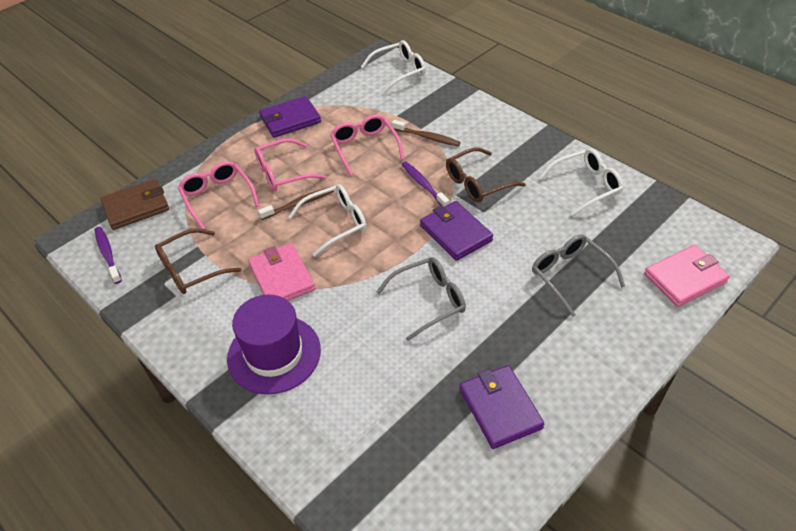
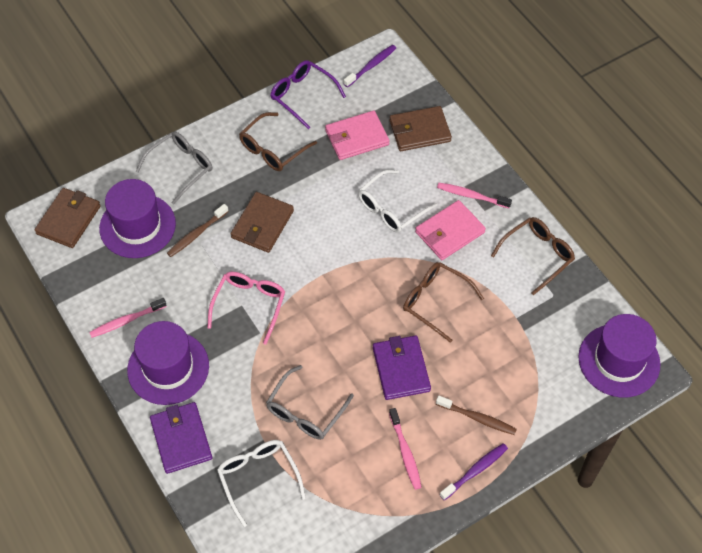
brown glasses: [155,228,241,294] [446,148,525,203] = 2 -> [239,112,317,171] [403,262,484,343] [491,217,575,295] = 3
brown wallet: [100,179,169,230] = 1 -> [34,188,101,248] [231,192,294,253] [390,106,452,151] = 3
pink glasses: [178,161,260,229] [254,139,327,191] [330,114,404,176] = 3 -> [207,272,285,345] = 1
pink toothbrush: none = 0 -> [89,298,167,338] [389,408,422,490] [437,183,512,208] = 3
purple glasses: none = 0 -> [270,60,346,129] = 1
purple hat: [227,295,321,394] = 1 -> [99,179,176,258] [127,321,209,405] [578,314,661,397] = 3
purple wallet: [259,96,321,138] [420,201,493,261] [459,365,544,449] = 3 -> [150,402,212,474] [373,335,431,400] = 2
white glasses: [289,184,367,257] [361,40,426,93] [539,149,623,216] = 3 -> [217,440,306,527] [358,170,437,233] = 2

